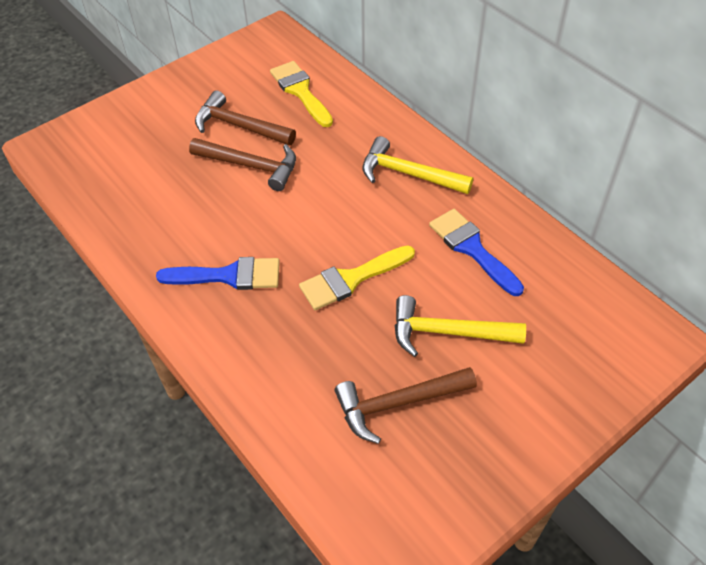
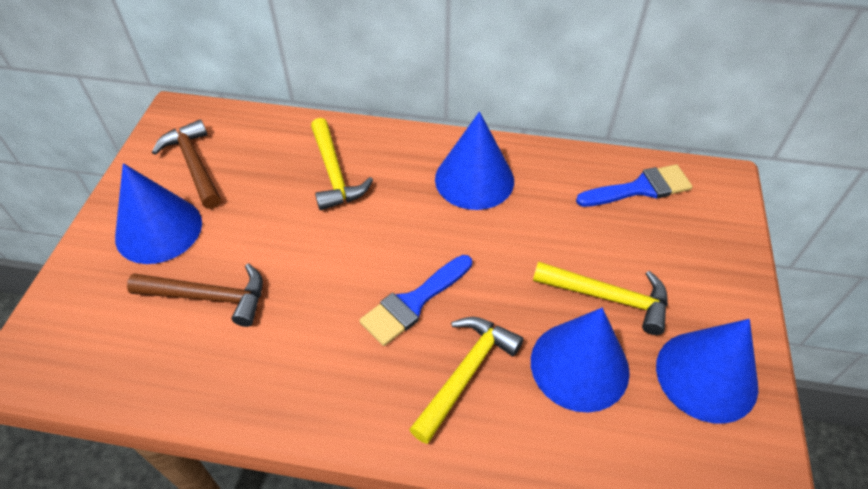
blue cone: none = 0 -> [115,163,202,264] [435,112,514,210] [531,308,630,413] [656,319,758,424] = 4
brown hammer: [189,138,296,191] [195,90,296,146] [334,367,477,444] = 3 -> [127,263,263,327] [152,119,221,209] = 2
yellow brush: [270,61,333,127] [299,245,415,310] = 2 -> none = 0
yellow hammer: [363,136,473,194] [395,295,526,357] = 2 -> [311,118,373,210] [409,317,524,444] [533,262,668,335] = 3

